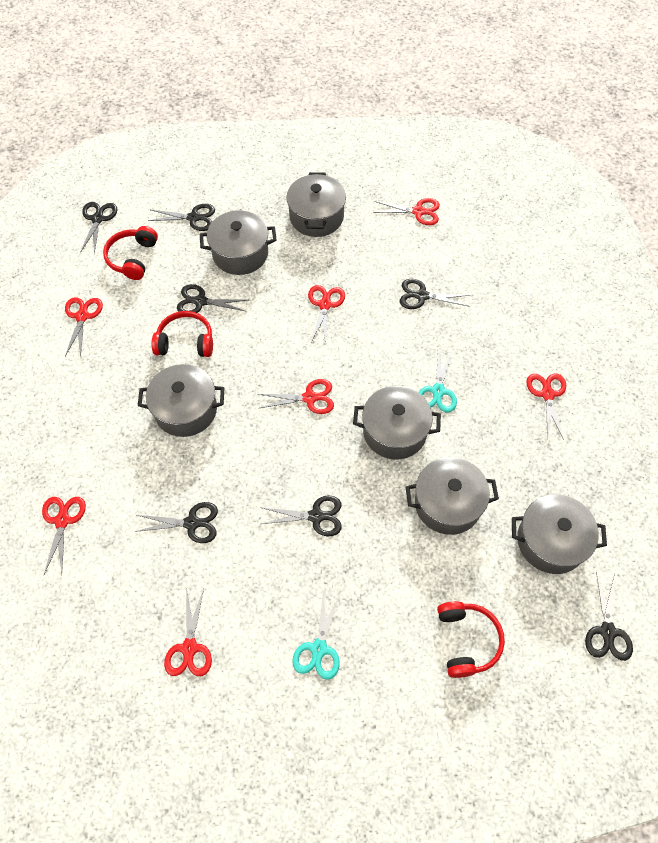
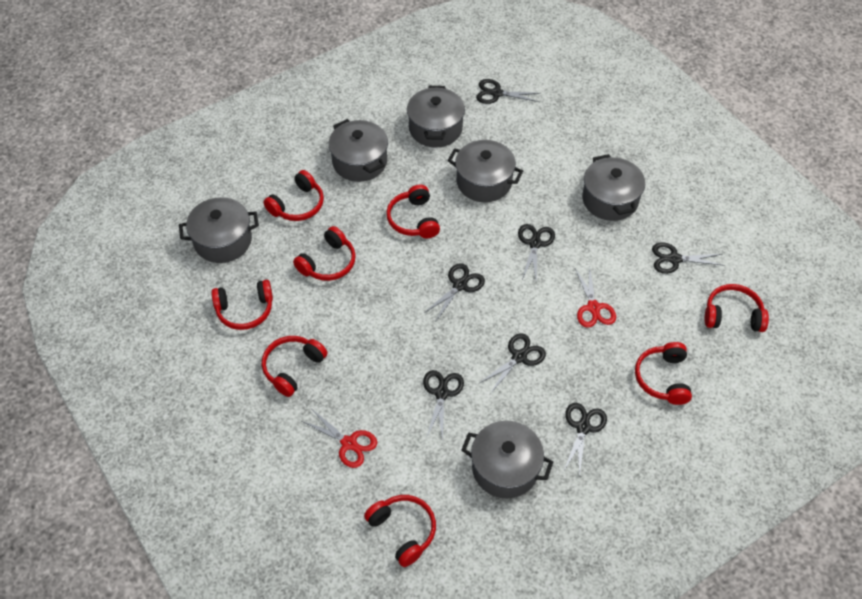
red headphones: [103,226,158,280] [151,311,213,357] [437,601,505,678] = 3 -> [211,280,273,330] [262,336,328,397] [264,170,324,221] [293,226,356,281] [364,495,436,567] [386,184,440,238] [635,342,692,405] [705,284,769,332] = 8
red scissors: [42,497,86,574] [65,297,103,358] [164,588,212,676] [258,379,334,414] [308,285,345,344] [373,198,440,225] [526,374,566,440] = 7 -> [302,409,377,468] [575,265,616,328] = 2
turquoise scissors: [292,591,341,680] [419,350,457,413] = 2 -> none = 0

